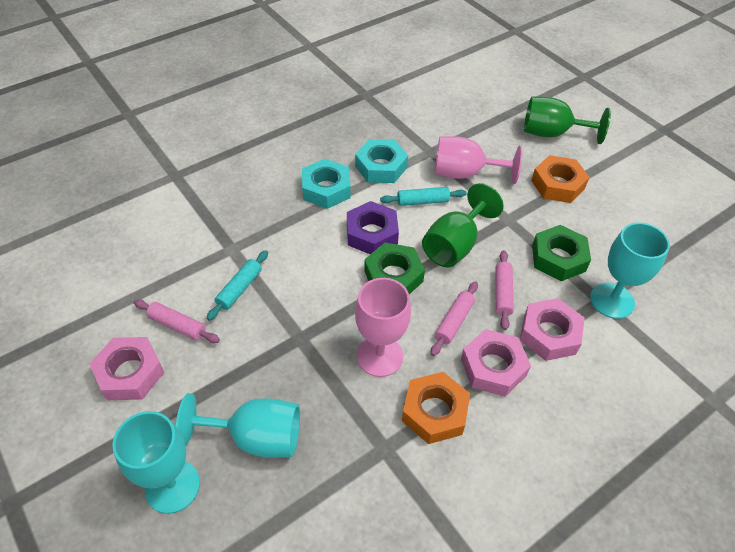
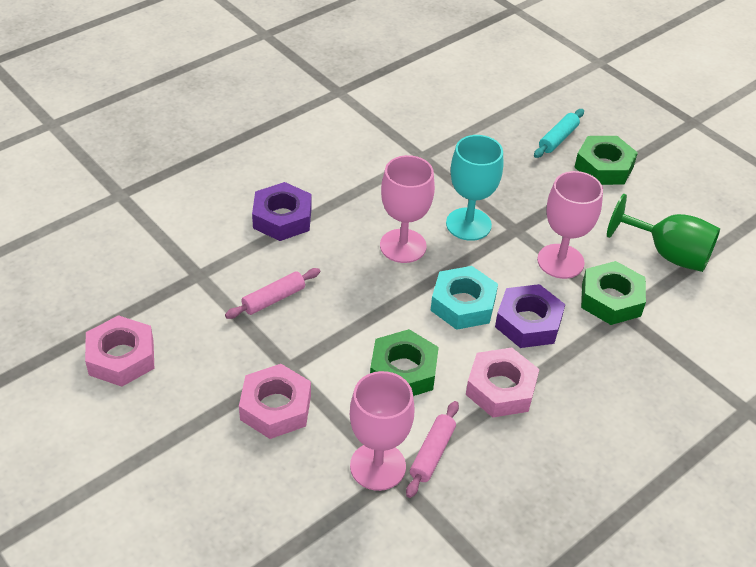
green goblet: [422,183,504,267] [524,96,611,144] = 2 -> [607,194,720,272] = 1
green nut: [364,242,425,294] [532,225,591,281] = 2 -> [370,329,439,396] [575,136,638,185] [581,261,646,325] = 3
orange nut: [402,372,470,444] [531,155,590,203] = 2 -> none = 0
pink goblet: [355,278,411,377] [435,136,523,184] = 2 -> [350,371,415,491] [380,155,435,263] [537,171,603,279] = 3
pink rolling pin: [134,299,220,343] [431,281,478,356] [496,250,514,330] = 3 -> [225,268,320,319] [406,401,459,498] = 2
purple nut: [347,201,399,254] = 1 -> [252,182,312,241] [495,284,565,348] = 2
turquoise goblet: [112,411,200,514] [176,393,300,458] [590,222,670,319] = 3 -> [446,135,503,241] = 1
turquoise nut: [302,159,351,209] [355,139,408,183] = 2 -> [430,266,498,330] = 1
turquoise rolling pin: [207,250,268,321] [380,187,467,206] = 2 -> [534,109,584,158] = 1

